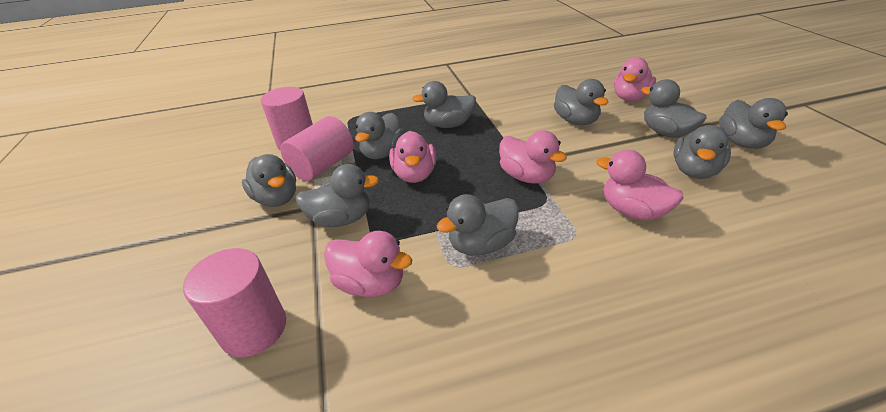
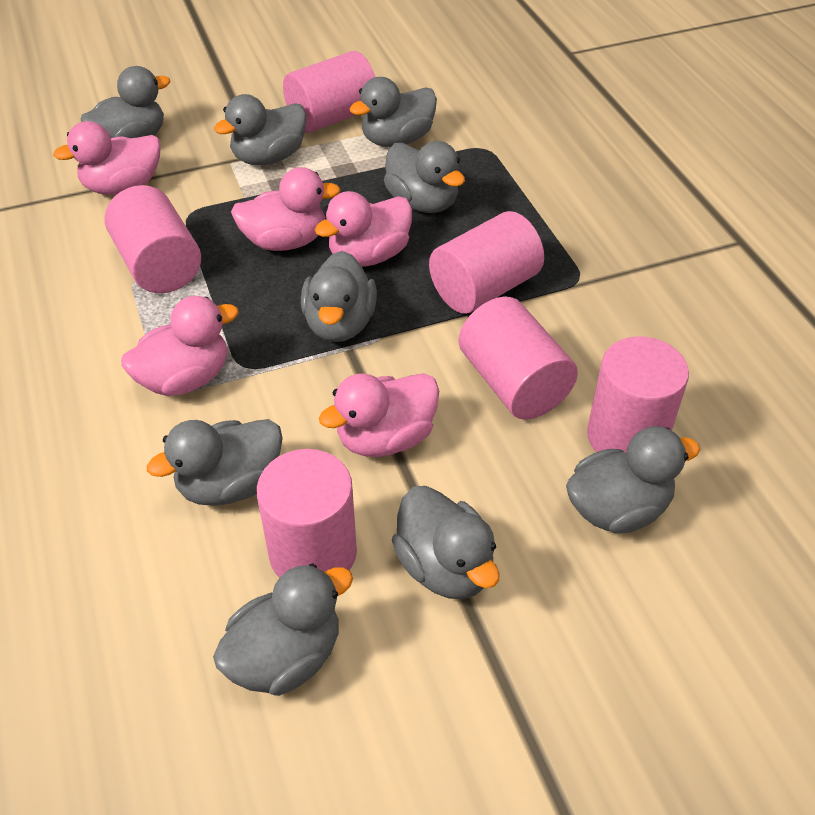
pink cylinder: [183,248,286,357] [261,87,313,150] [280,116,354,181] = 3 -> [105,185,201,293] [257,449,357,578] [283,51,375,133] [429,211,544,314] [459,297,578,420] [587,337,689,452] = 6

